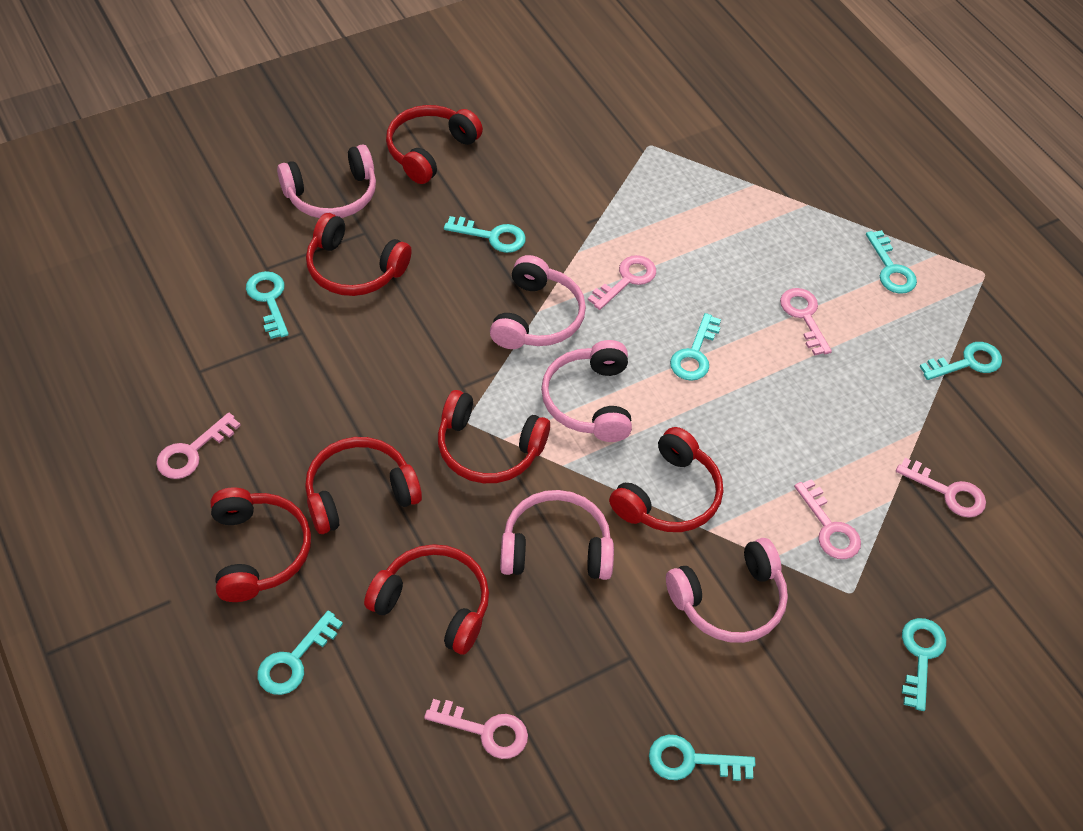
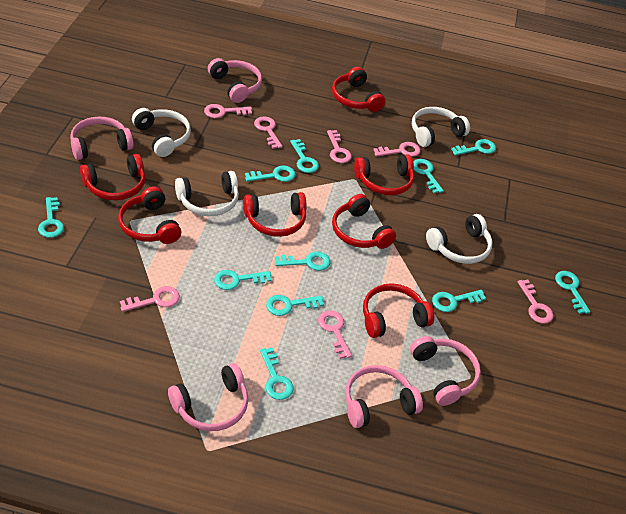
pink key: [156,413,241,479] [424,699,528,759] [588,255,656,310] [780,288,832,356] [794,479,861,559] [896,458,986,518] = 6 -> [120,286,180,312] [204,104,252,118] [254,116,283,149] [318,310,352,359] [327,130,352,163] [373,142,421,157] [517,280,554,324] = 7
turquoise key: [246,271,289,339] [258,611,343,695] [444,216,526,253] [649,735,755,781] [670,313,721,381] [866,230,917,294] [902,618,946,711] [920,342,1002,380] = 8 -> [38,197,64,238] [214,270,272,290] [245,166,296,182] [260,348,294,400] [266,295,324,316] [275,251,330,271] [290,139,319,173] [413,159,444,193] [432,290,486,312] [451,139,496,156] [555,271,590,314] = 11
white headphones: none = 0 -> [132,108,191,157] [175,171,239,216] [412,107,470,147] [426,214,492,264] = 4

